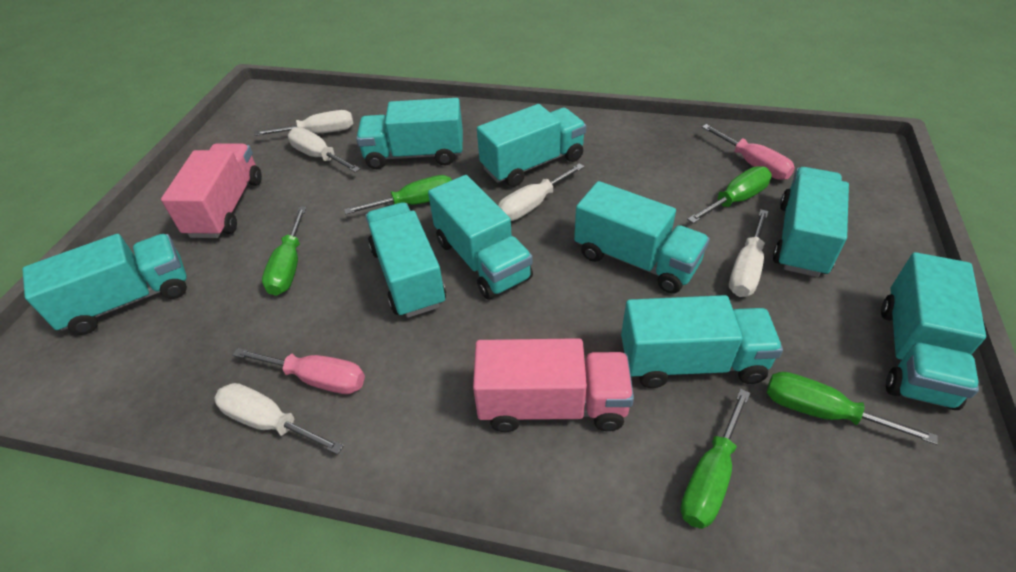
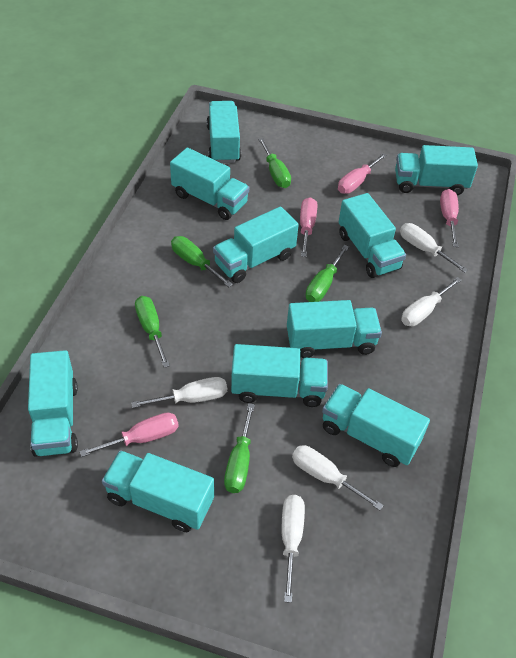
pink screwdriver: [233,348,365,394] [702,124,795,180] = 2 -> [80,412,179,457] [300,197,317,257] [338,153,387,194] [440,189,459,247] = 4
pink truck: [161,143,262,238] [473,338,634,432] = 2 -> none = 0
turquoise truck: [22,234,187,335] [356,98,463,169] [365,202,446,318] [428,175,533,299] [477,104,586,187] [574,181,710,294] [621,295,783,388] [773,167,849,277] [881,252,986,410] = 9 -> [28,350,78,457] [102,450,214,532] [170,148,249,220] [207,101,241,163] [213,206,299,283] [231,344,328,407] [287,300,382,358] [322,384,430,467] [339,193,406,278] [395,145,478,195] = 10

